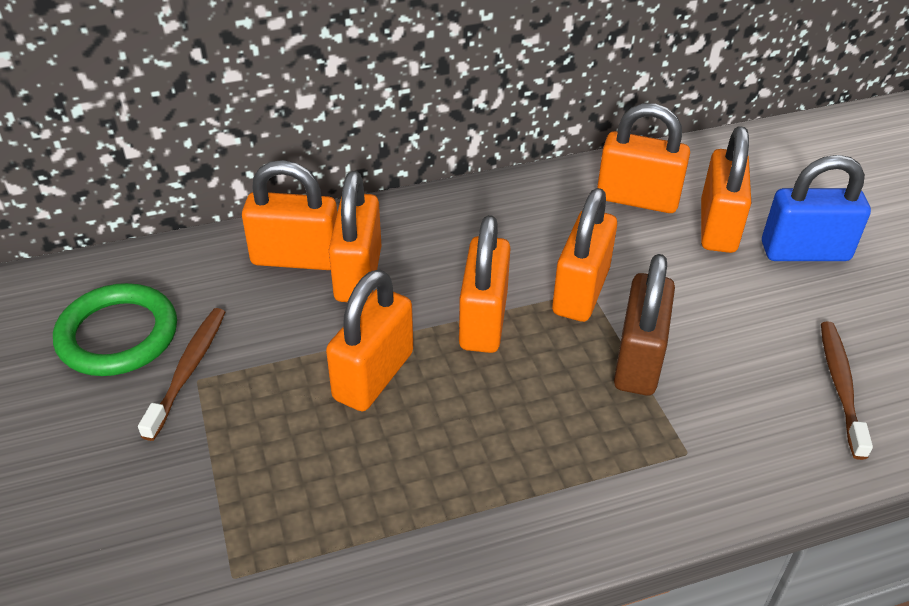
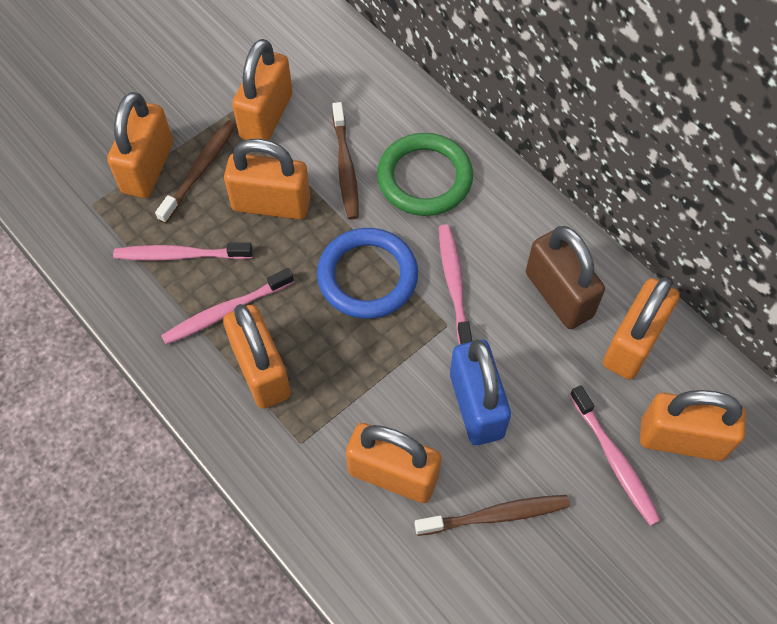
blue ring: none = 0 -> [317,228,418,319] = 1
brown toothbrush: [138,308,225,441] [821,321,873,460] = 2 -> [155,120,236,224] [332,102,359,220] [415,495,570,536] = 3
pink toothbrush: none = 0 -> [113,242,253,261] [161,268,294,345] [439,224,473,345] [570,385,661,526] = 4

